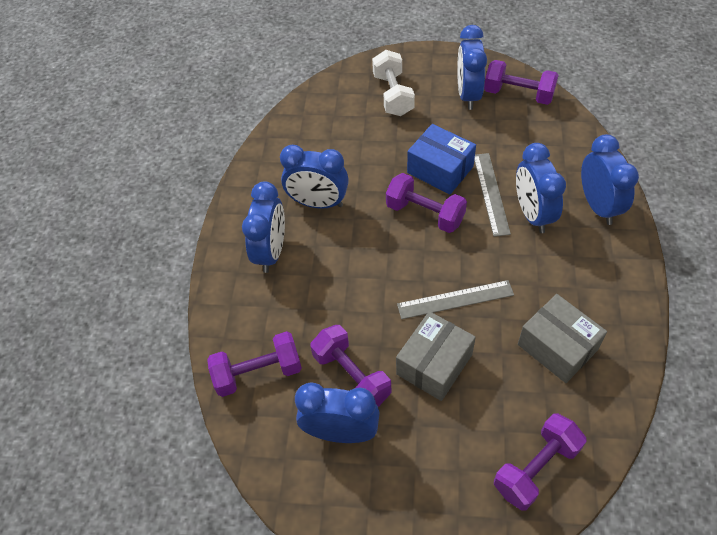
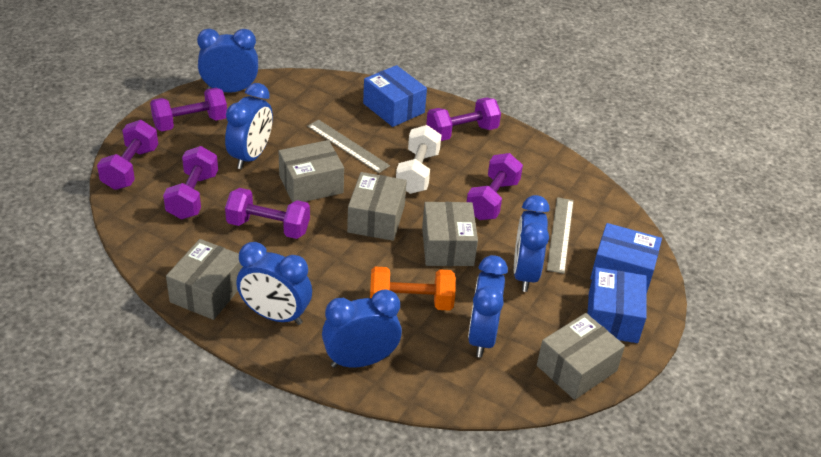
blue box: [407,124,476,194] = 1 -> [363,65,427,127] [588,267,646,343] [590,223,662,294] = 3
grey box: [396,311,476,401] [518,294,607,383] = 2 -> [166,239,243,320] [279,140,344,203] [347,172,407,241] [422,202,478,266] [537,313,625,400] = 5
orange dumbbell: none = 0 -> [370,267,456,311] = 1
purple dumbbell: [207,331,302,397] [311,325,392,407] [386,173,467,233] [484,60,559,105] [494,413,587,511] = 5 -> [97,120,158,190] [150,88,227,131] [163,146,218,219] [225,188,310,239] [426,98,501,141] [467,153,523,220] = 6

